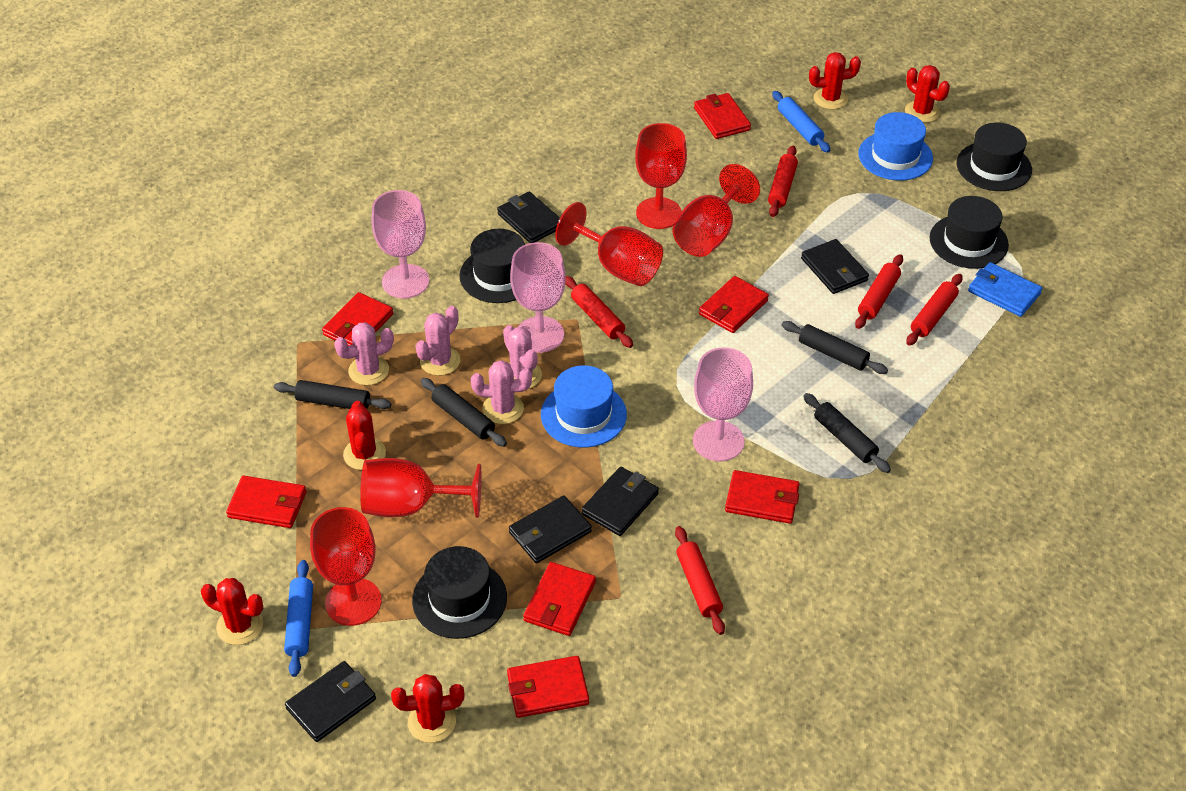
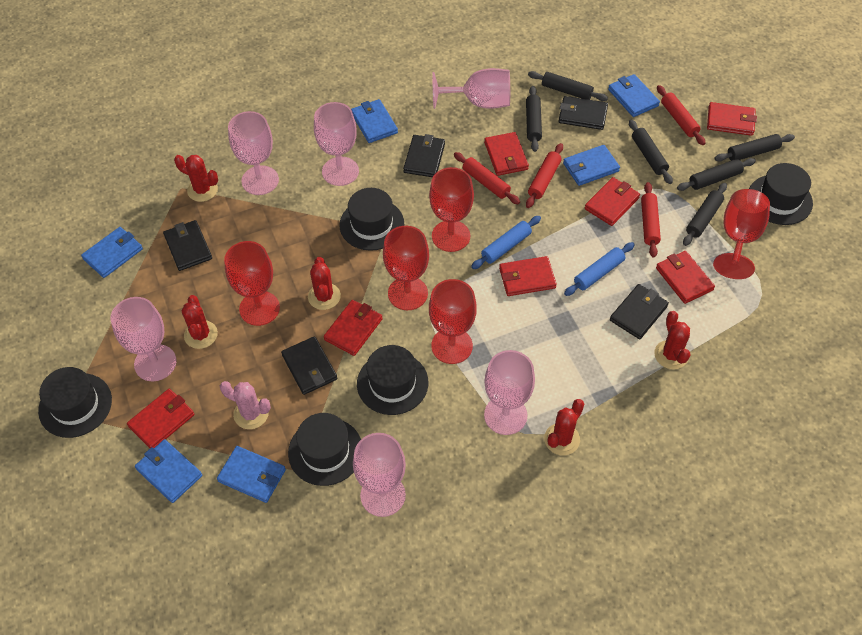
black hat: [412,546,507,639] [459,229,525,303] [929,196,1009,269] [957,122,1032,191] = 4 -> [38,367,112,438] [288,413,361,486] [340,188,404,251] [357,345,428,415] [749,163,813,225] = 5
black rolling pin: [274,380,391,409] [421,378,507,447] [782,321,888,374] [803,393,891,473] = 4 -> [526,86,542,152] [528,71,608,101] [629,120,673,184] [677,158,756,191] [683,183,727,246] [714,134,795,162] = 6
blue hat: [541,365,627,448] [858,112,933,181] = 2 -> none = 0
blue wallet: [968,262,1042,317] = 1 -> [81,227,143,278] [135,439,202,503] [217,446,286,503] [351,99,398,143] [563,145,620,186] [608,74,660,117] = 6
pink cactus: [334,322,394,385] [416,306,460,376] [471,360,532,424] [503,325,542,389] = 4 -> [220,381,271,429] = 1
pink goblet: [371,190,429,299] [510,242,566,353] [693,348,753,461] = 3 -> [111,297,177,381] [228,111,279,195] [314,102,359,186] [353,433,406,517] [432,68,510,109] [484,350,535,435] = 6
red rolling pin: [565,276,633,348] [675,526,725,635] [768,146,798,217] [855,254,903,329] [906,274,963,346] = 5 -> [454,152,520,204] [526,143,563,208] [641,182,661,258] [657,85,705,145] = 4

